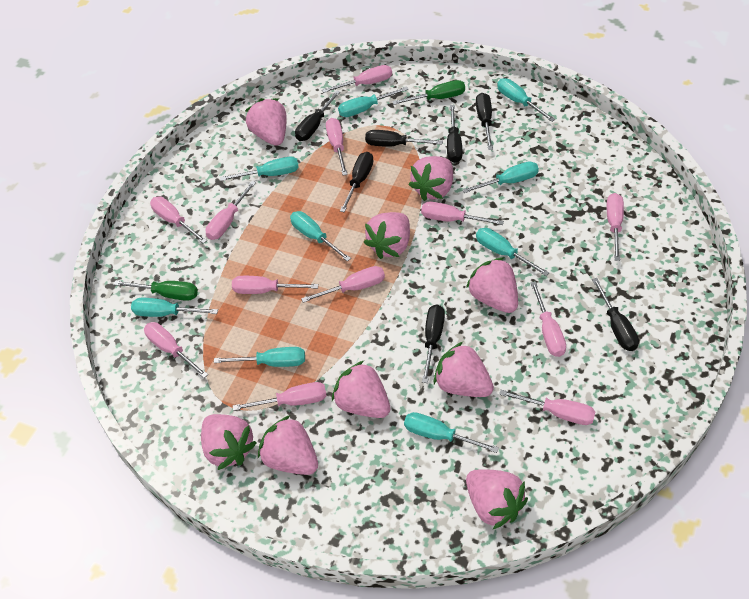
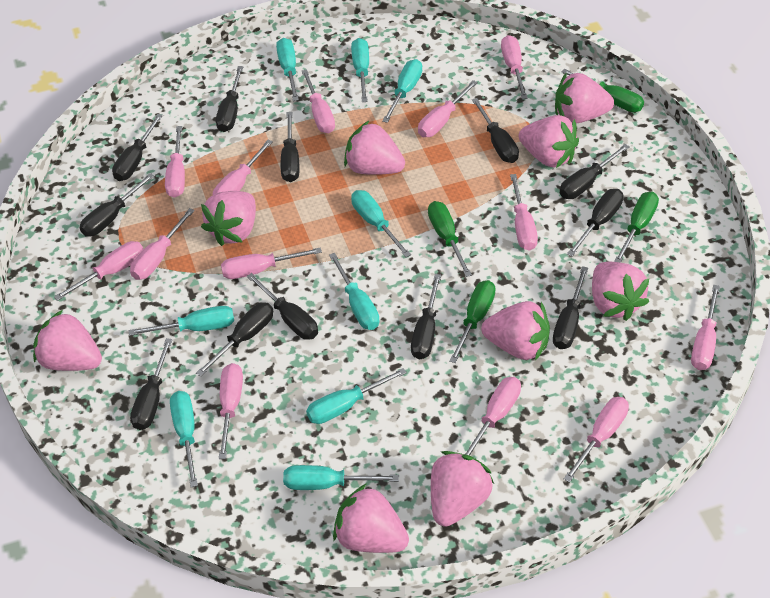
black screwdriver: [295,90,340,141] [340,152,373,212] [365,130,443,147] [422,304,445,383] [447,105,462,163] [476,93,493,150] [592,278,639,351] = 7 -> [80,173,154,237] [112,114,163,181] [130,338,172,430] [196,302,273,377] [216,66,243,132] [247,273,318,340] [280,112,300,182] [411,274,441,359] [472,98,519,163] [553,266,588,349] [560,144,629,199] [567,189,623,257] = 12
green screwdriver: [114,280,198,301] [392,80,465,105] = 2 -> [428,201,472,277] [449,280,496,363] [562,69,644,112] [614,192,659,263] = 4
pink screwdriver: [144,322,208,378] [150,196,207,244] [205,181,256,240] [232,276,318,294] [233,382,327,411] [301,266,385,303] [322,65,392,93] [326,118,348,176] [421,202,504,225] [499,390,596,425] [531,282,566,357] [606,193,624,261] = 12 -> [54,241,144,301] [130,208,195,280] [165,126,185,198] [213,140,273,195] [219,363,243,459] [221,247,322,279] [302,69,335,133] [418,80,478,137] [465,377,521,455] [501,35,528,99] [510,174,538,251] [564,397,629,483] [691,285,720,370] = 13

